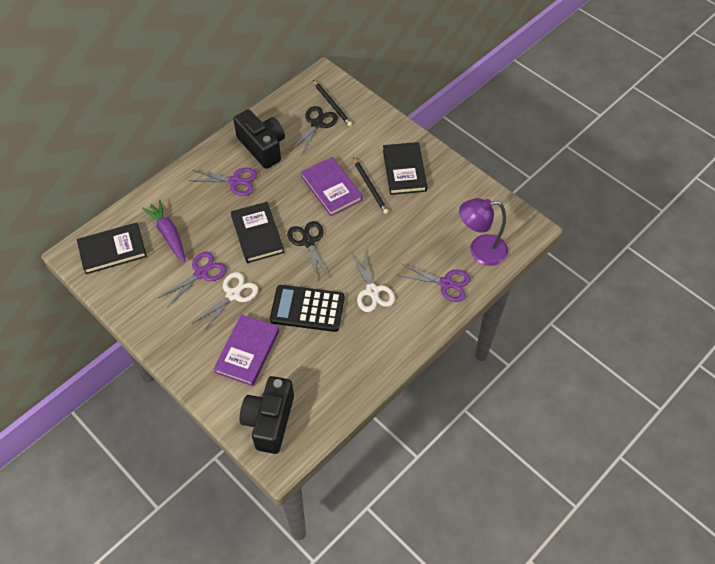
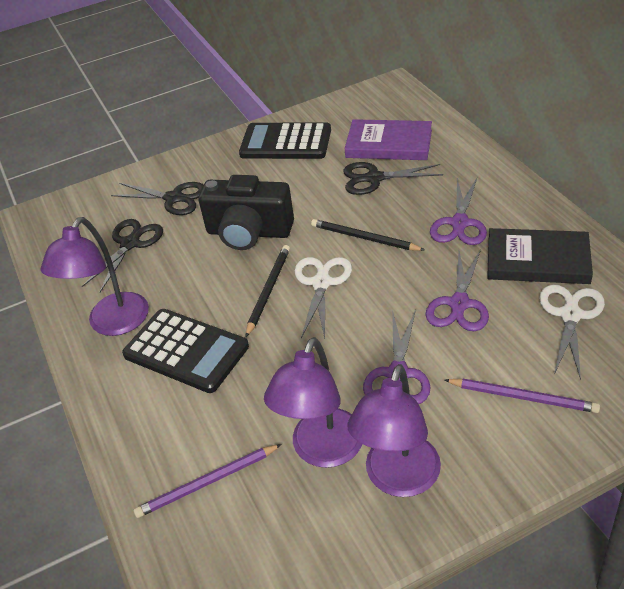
black book: [77,222,147,274] [231,202,284,263] [383,142,428,195] = 3 -> [487,228,593,284] = 1
black calculator: [270,285,345,332] = 1 -> [122,309,249,393] [239,122,331,159] = 2
black camera: [233,109,285,169] [240,376,294,454] = 2 -> [199,175,294,250] = 1
black scissors: [287,221,330,278] [290,106,338,156] = 2 -> [82,219,163,292] [111,182,204,215] [343,162,443,195] = 3
purple book: [213,314,279,386] [301,157,363,216] = 2 -> [345,119,432,160] = 1
purple carrot: [142,200,185,262] = 1 -> none = 0
purple lamp: [459,198,508,266] = 1 -> [40,217,149,336] [264,337,362,468] [348,364,441,497] = 3
purple pencil: none = 0 -> [134,444,282,518] [445,379,600,413] = 2

